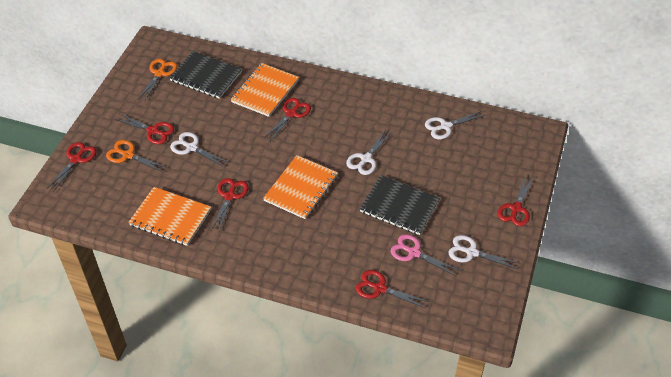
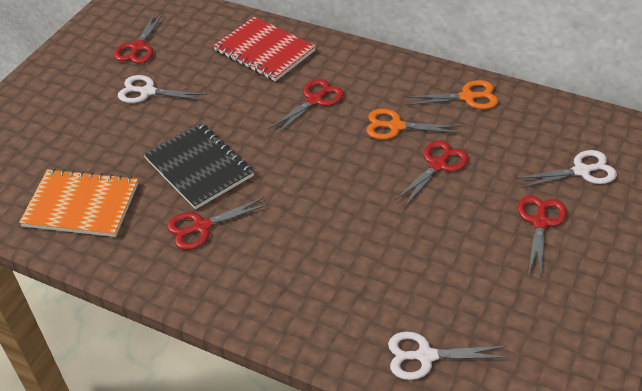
black notebook: [169,51,242,99] [360,175,440,235] = 2 -> [143,122,254,210] = 1
orange notebook: [128,187,211,246] [231,63,299,117] [263,155,338,219] = 3 -> [19,168,138,237] = 1
pink scissors: [390,234,460,276] = 1 -> none = 0
red notebook: none = 0 -> [213,16,316,81] = 1
red scissors: [46,142,97,192] [115,114,174,144] [211,178,249,231] [264,98,311,141] [356,270,429,308] [498,176,534,226] = 6 -> [114,12,163,64] [167,197,269,250] [268,79,344,134] [395,140,469,206] [518,195,567,276] = 5
white scissors: [170,132,229,167] [346,129,392,175] [425,111,485,139] [449,235,519,269] = 4 -> [118,75,208,103] [388,332,509,380] [516,150,617,188] = 3

